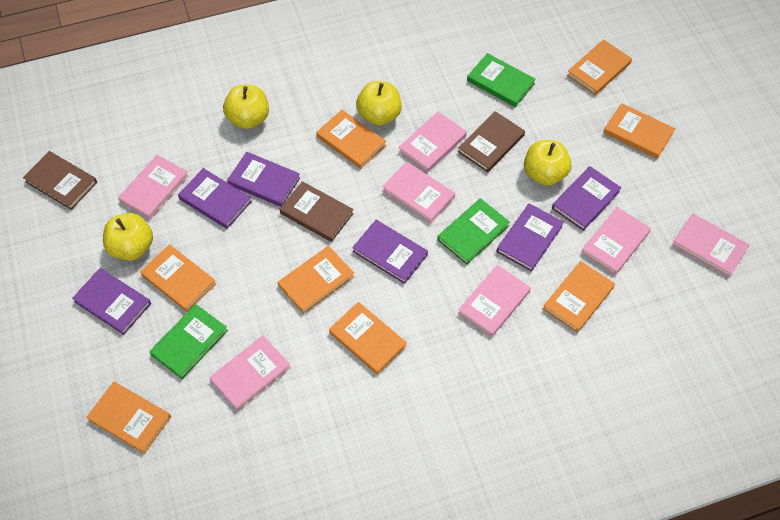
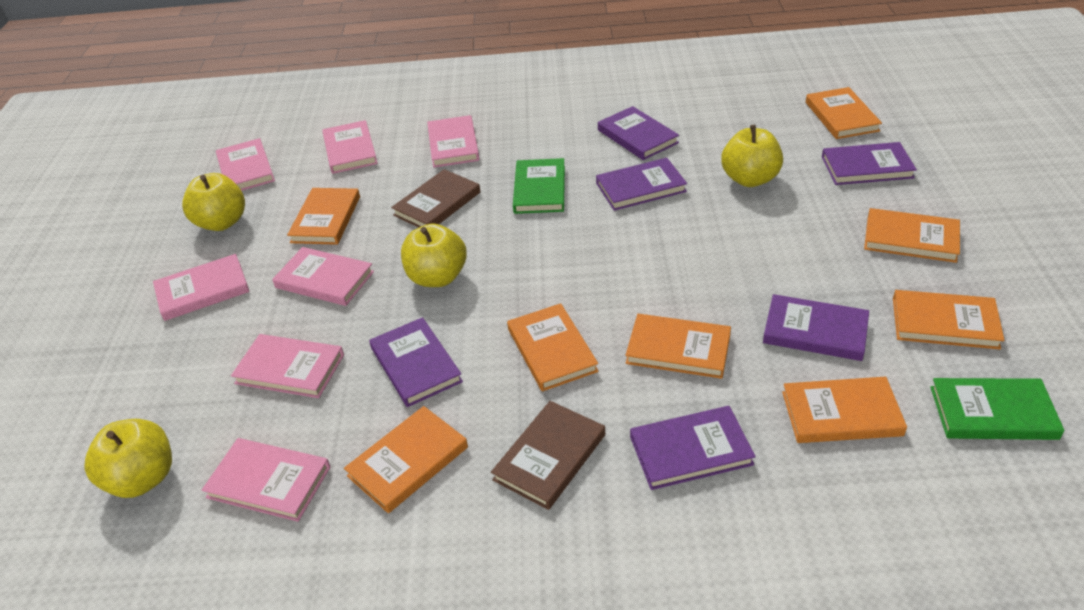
brown book: [23,151,97,210] [280,181,354,242] [458,111,525,173] = 3 -> [391,169,480,228] [491,401,605,510] = 2
green book: [149,304,228,379] [437,198,510,265] [467,53,536,107] = 3 -> [513,158,565,214] [930,378,1065,440] = 2

